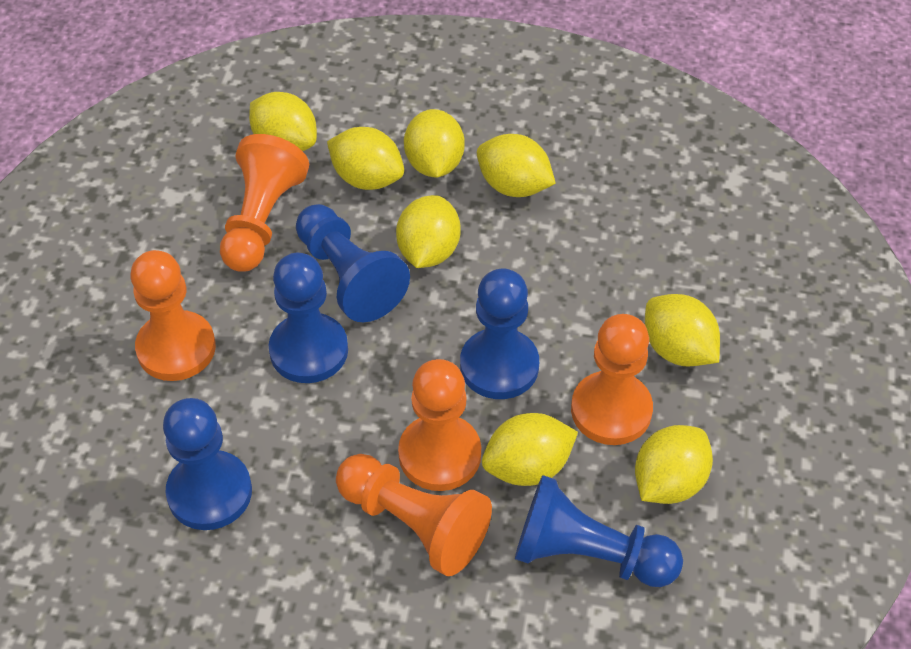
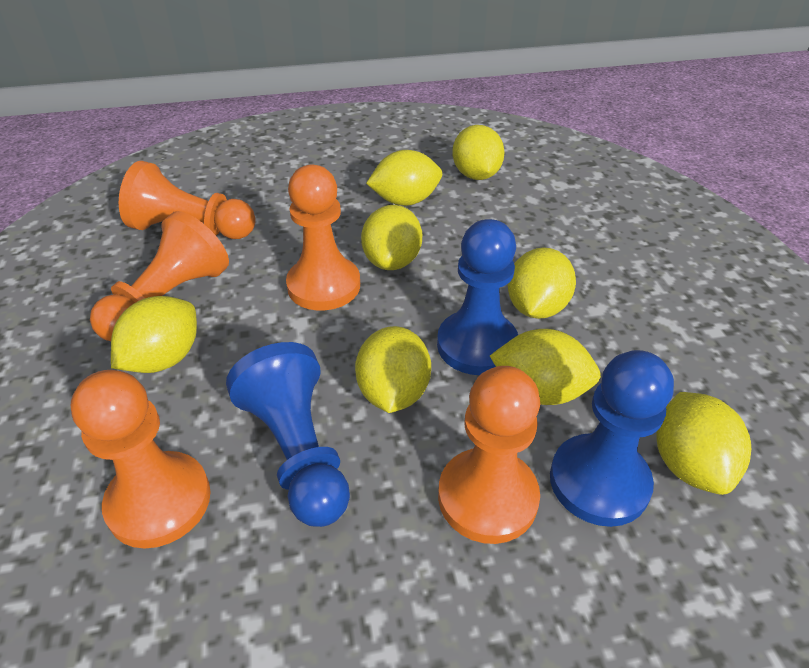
blue pawn: [163,398,252,530] [269,253,348,383] [296,204,410,322] [460,269,539,399] [515,475,683,587] = 5 -> [226,342,350,527] [437,219,518,375] [550,350,674,527] = 3

